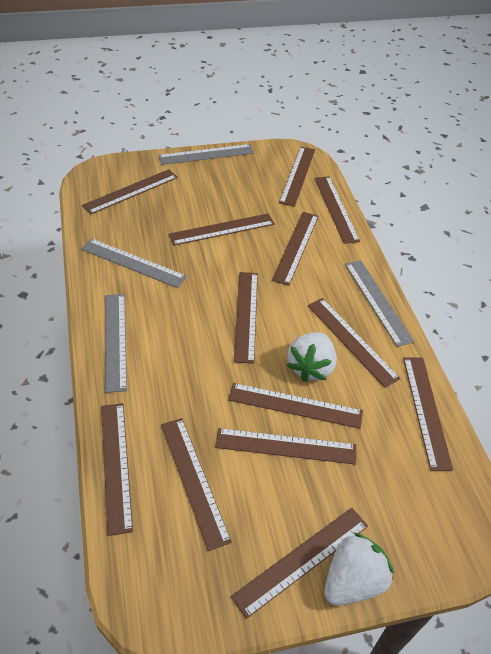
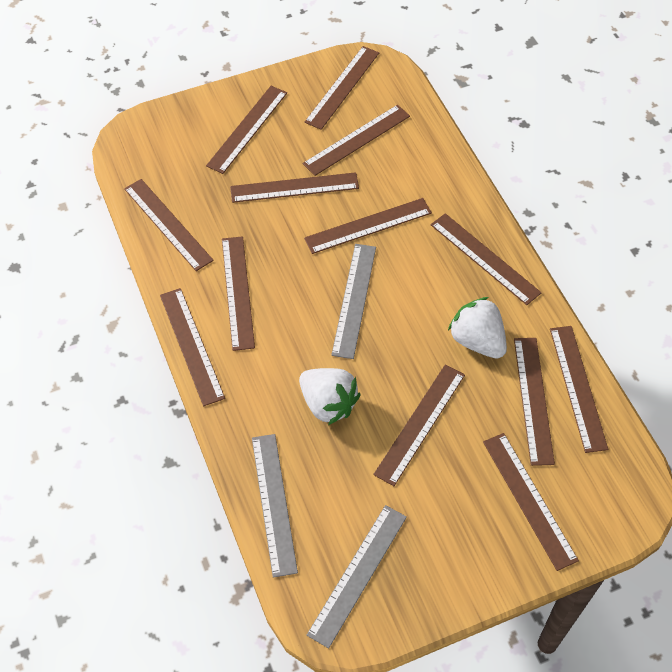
grey ruler: [81,238,187,288] [105,294,127,393] [158,144,254,165] [345,260,414,347] = 4 -> [252,434,298,578] [307,505,407,648] [331,244,376,359] = 3

